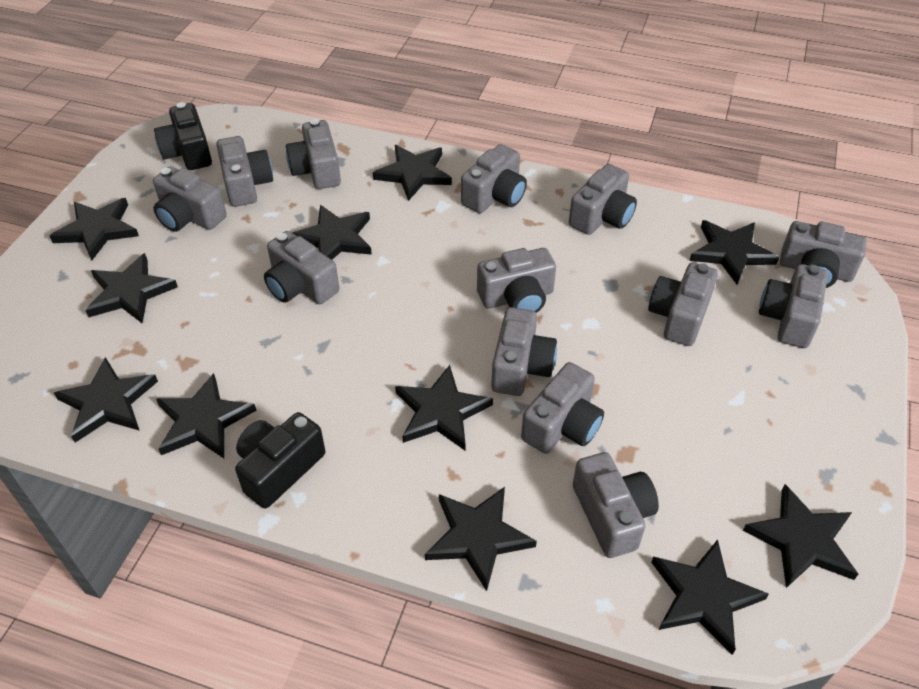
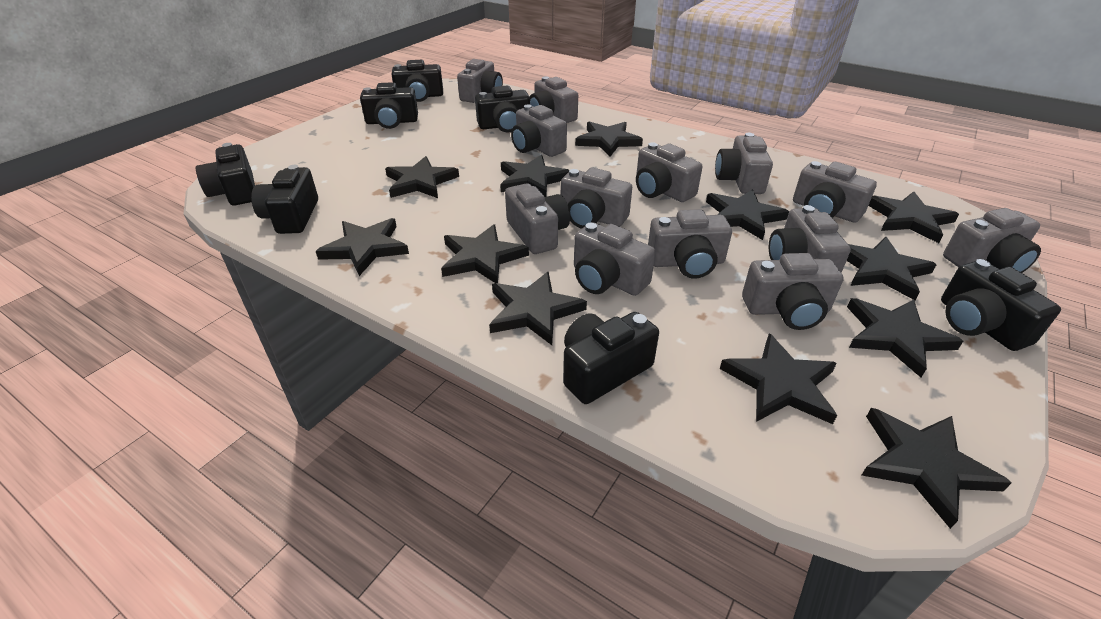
black camera: [154,102,212,170] [235,412,325,509] = 2 -> [196,143,255,206] [251,165,318,234] [360,82,418,129] [392,60,443,102] [475,86,530,132] [563,312,659,404] [941,259,1061,351] = 7
black star: [50,198,139,260] [54,357,158,443] [85,253,178,323] [156,373,257,458] [293,205,372,260] [373,145,452,201] [395,365,493,450] [425,487,537,591] [651,539,769,655] [690,220,779,285] [743,484,858,588] = 11 -> [316,218,409,276] [385,156,459,198] [441,224,529,283] [489,271,587,345] [500,155,569,197] [575,122,643,157] [706,189,789,240] [720,333,837,424] [847,237,937,300] [847,298,963,377] [862,408,1012,529] [868,192,959,243] = 12

